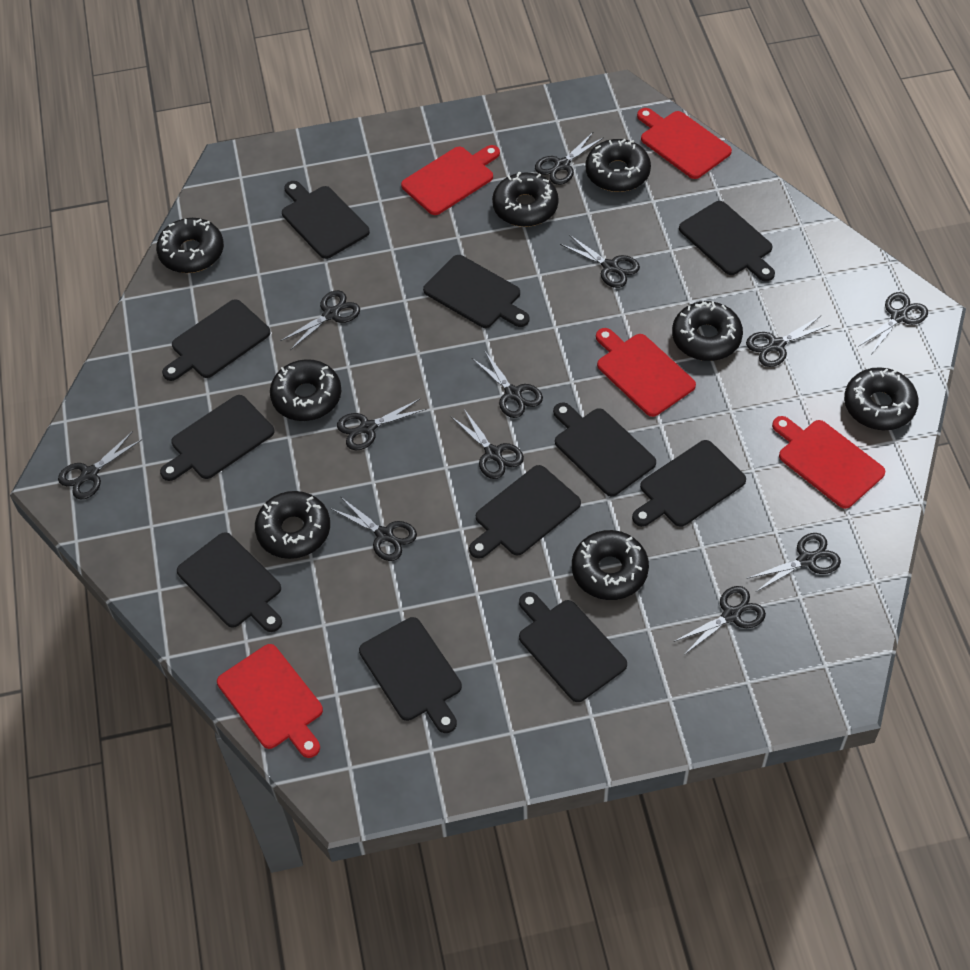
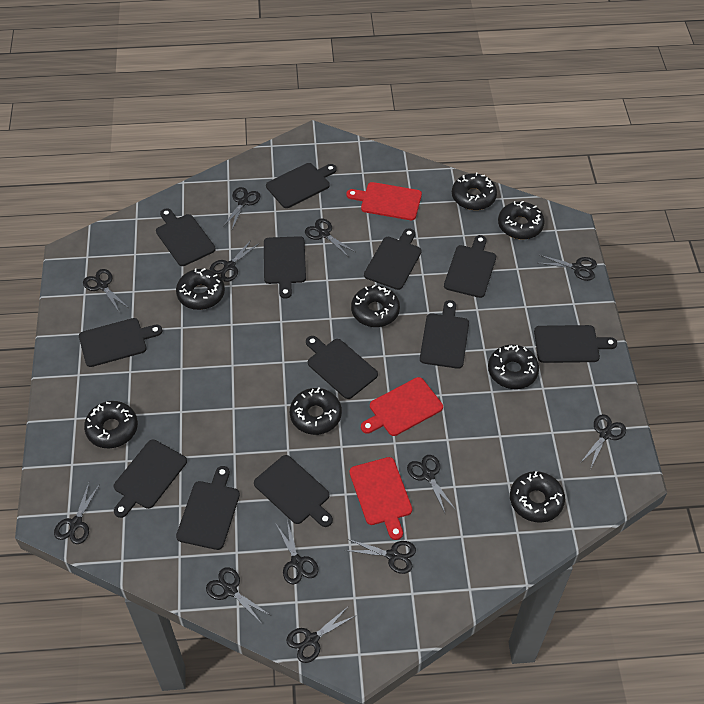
black cutting board: [160,395,275,481] [162,299,271,381] [177,532,282,632] [282,181,370,259] [359,617,462,733] [423,255,529,328] [469,465,581,559] [519,592,627,702] [553,402,656,496] [632,440,746,527] [679,201,775,282] = 11 -> [79,318,162,367] [114,440,187,518] [156,208,216,266] [176,466,240,550] [254,455,333,527] [264,236,306,299] [266,163,337,208] [306,336,378,399] [364,228,422,290] [420,300,469,369] [444,235,496,298] [534,325,617,363] = 12
red cutting board: [217,644,323,758] [401,145,500,215] [596,328,696,417] [637,108,732,179] [772,416,885,509] = 5 -> [347,182,422,220] [349,457,412,540] [361,377,443,436] = 3

